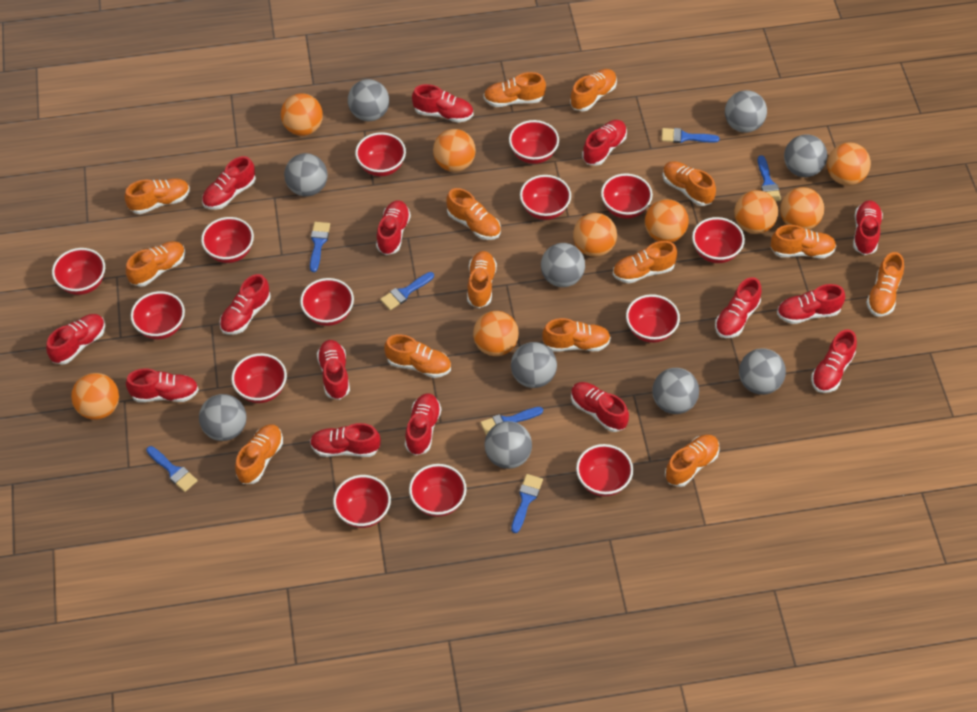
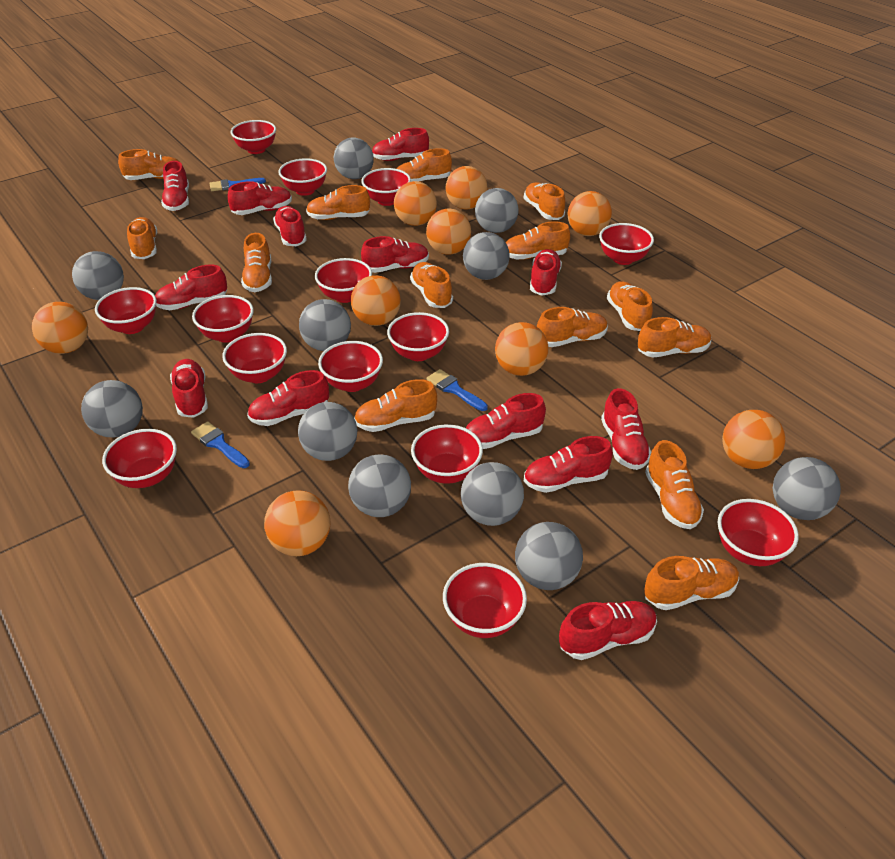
blue brush: [146,446,198,492] [310,222,330,272] [380,272,434,310] [480,407,543,436] [511,474,543,533] [662,128,719,143] [758,155,781,202] = 7 -> [191,421,250,468] [209,178,266,191] [426,369,488,411] = 3
grey ball: [199,394,247,441] [284,153,327,196] [348,79,389,121] [484,421,532,469] [511,342,557,388] [541,243,585,287] [652,368,699,414] [725,90,767,133] [739,348,786,395] [784,134,827,177] = 10 -> [72,251,124,300] [81,380,143,437] [298,402,358,461] [299,299,351,351] [334,137,374,179] [348,454,411,517] [461,462,524,526] [463,232,510,280] [475,188,519,233] [515,522,583,590] [773,457,841,520] = 11
red shoe: [46,314,105,365] [126,369,199,402] [202,156,256,210] [220,274,270,335] [310,423,381,457] [317,340,350,400] [376,200,411,255] [405,393,441,456] [412,84,473,123] [571,382,629,432] [582,120,627,166] [715,277,762,338] [777,284,845,324] [811,329,857,393] [853,200,883,255] = 15 -> [155,264,227,310] [161,161,189,211] [170,359,208,418] [228,181,292,215] [247,370,329,426] [273,206,307,246] [361,236,429,273] [372,128,429,161] [466,393,546,449] [524,436,613,493] [530,249,562,296] [559,601,657,660] [601,388,651,470] = 13

